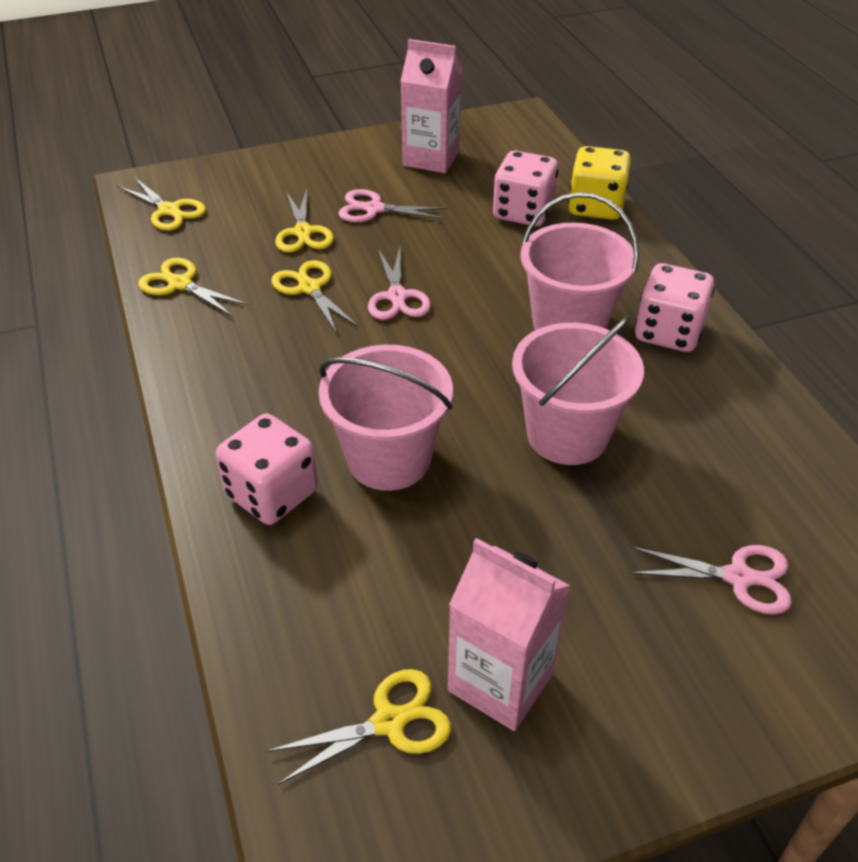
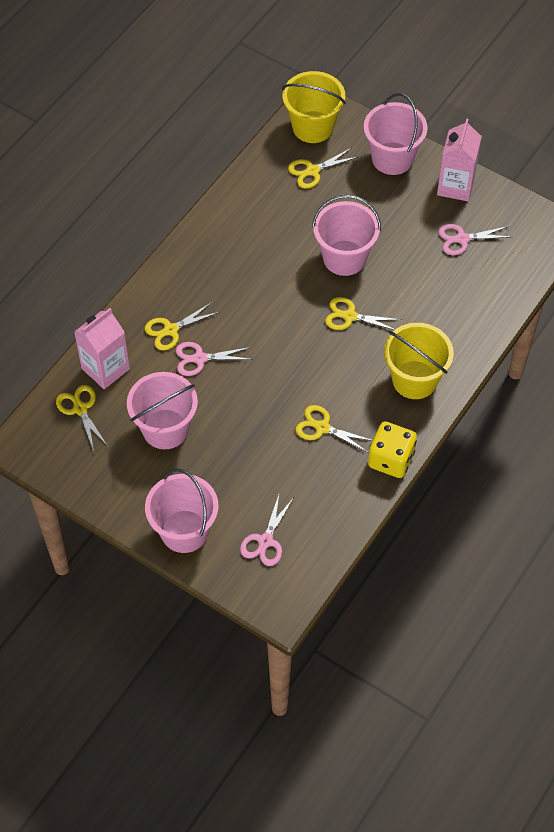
pink bucket: [319,345,453,491] [512,316,644,465] [520,192,639,330] = 3 -> [127,372,198,449] [145,468,219,553] [312,195,381,276] [364,93,428,175] = 4
pink dice: [216,414,318,525] [493,151,558,226] [635,263,715,352] = 3 -> none = 0
yellow bucket: none = 0 -> [282,71,346,143] [384,323,454,399] = 2

